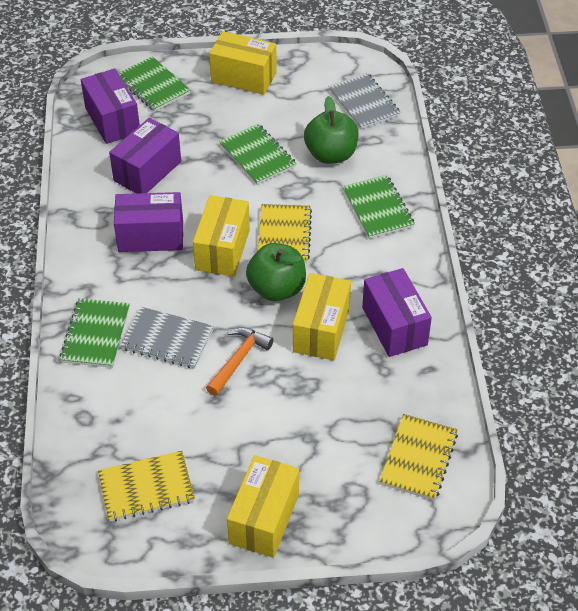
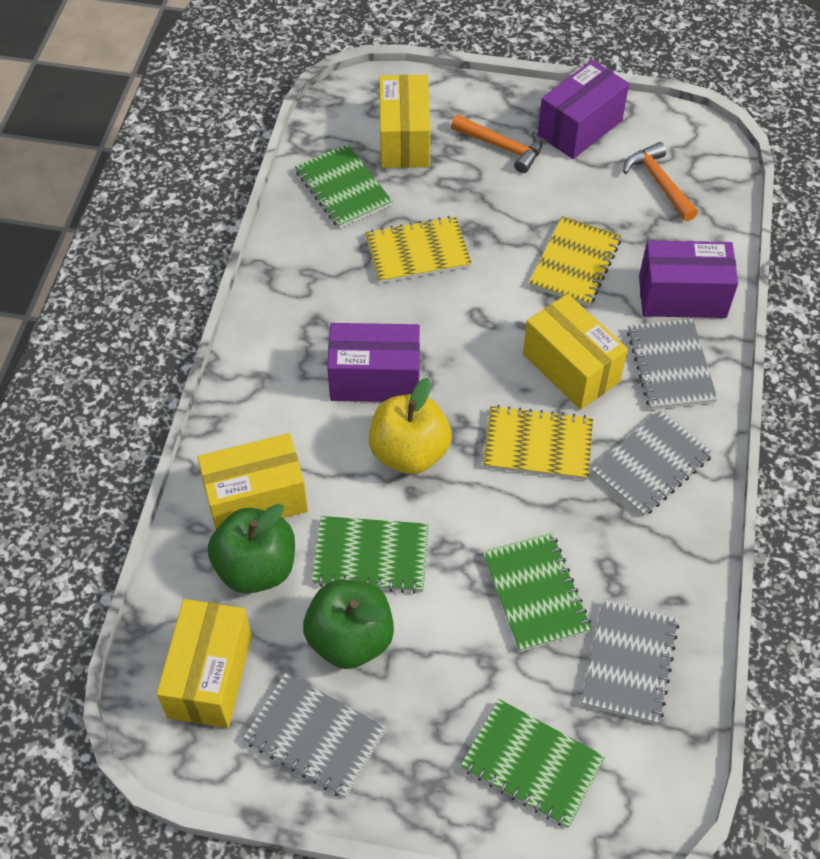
grey notebook: [120,307,214,369] [328,73,401,129] = 2 -> [243,673,386,798] [581,599,679,724] [591,409,714,517] [627,319,718,410] = 4
orange hammer: [206,327,274,396] = 1 -> [451,115,543,173] [623,142,698,221] = 2
purple box: [81,68,140,144] [109,118,181,193] [114,192,183,252] [362,268,432,357] = 4 -> [327,323,420,402] [538,60,629,159] [639,240,738,318] = 3
yellow apple: none = 0 -> [369,378,452,474] = 1

